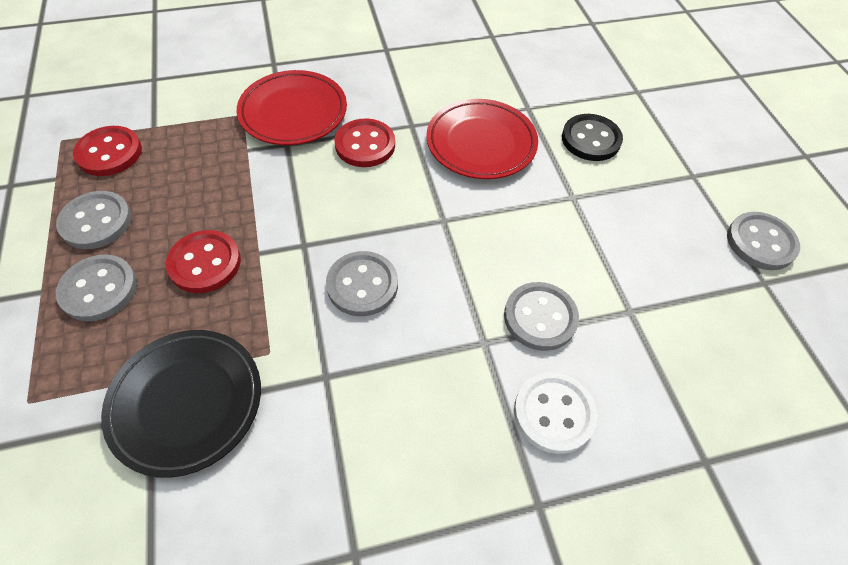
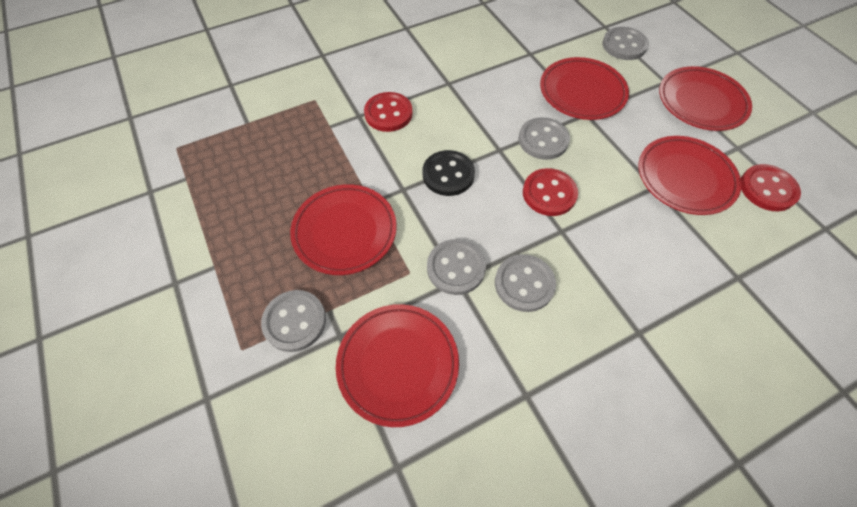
black plate: [101,330,261,478] = 1 -> none = 0
red plate: [237,70,347,145] [426,99,538,179] = 2 -> [290,184,397,275] [336,304,459,427] [540,57,629,120] [638,136,741,215] [659,66,752,131] = 5
white button: [514,372,597,454] = 1 -> none = 0

